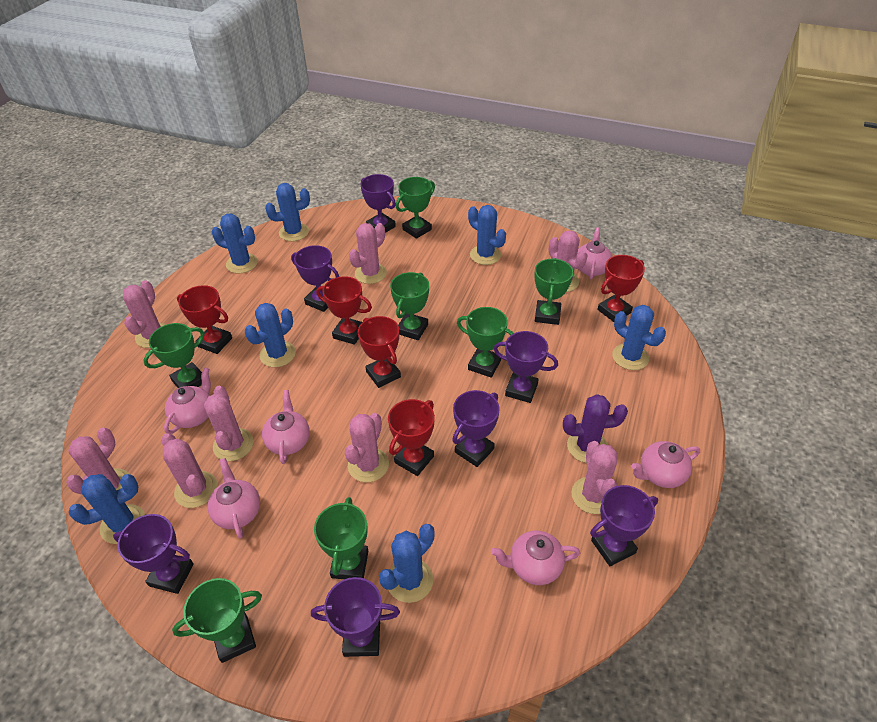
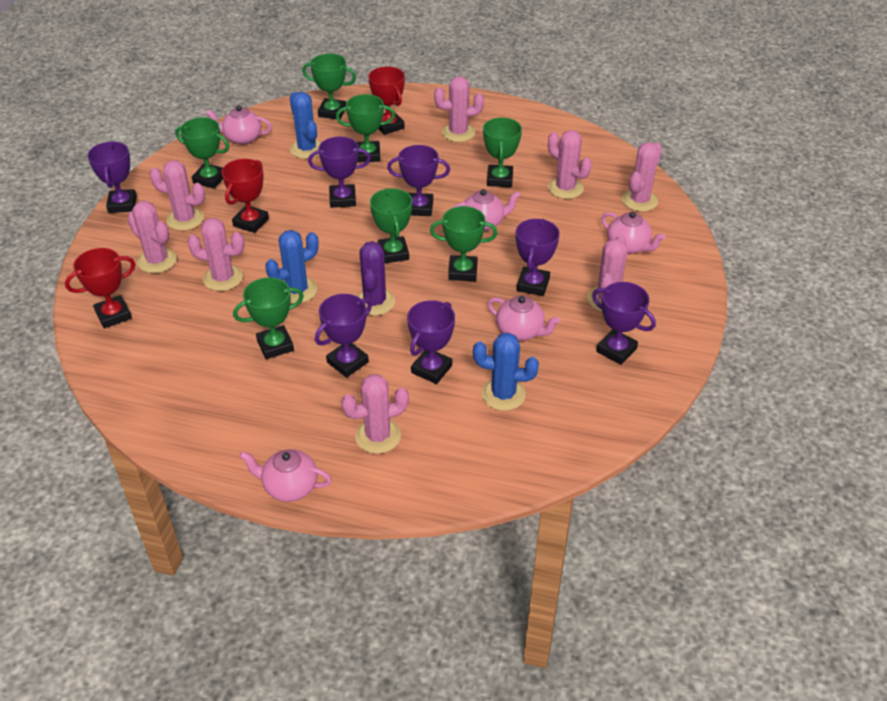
blue cactus: [69,474,145,544] [212,214,258,274] [245,303,296,367] [265,183,310,241] [379,524,435,603] [468,205,506,265] [612,305,666,370] = 7 -> [265,230,319,304] [289,92,322,159] [473,333,539,411] = 3
pink teapot: [164,367,211,434] [208,458,260,539] [262,390,310,464] [491,531,580,585] [578,228,612,280] [631,441,700,488] = 6 -> [206,105,272,145] [239,449,332,502] [452,189,521,231] [487,296,560,341] [601,212,665,254] = 5
red trophy: [177,285,232,354] [316,276,372,345] [358,316,401,388] [388,399,435,476] [598,255,645,322] = 5 -> [65,248,135,329] [222,159,269,233] [368,67,405,135] = 3

